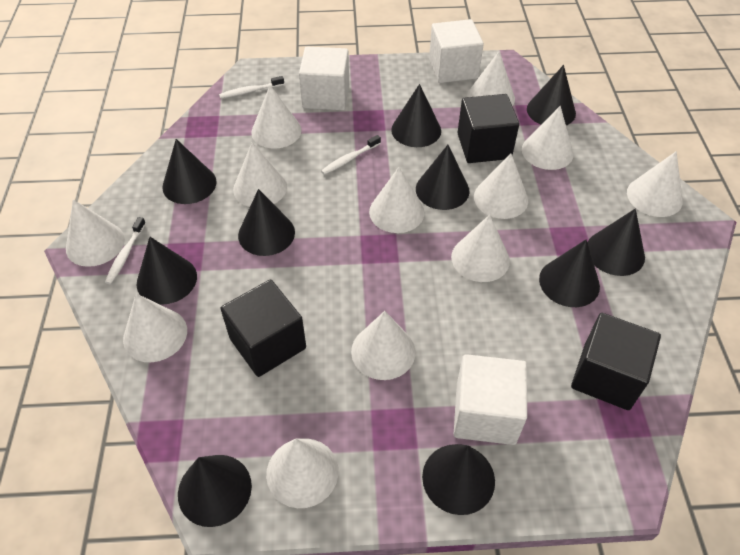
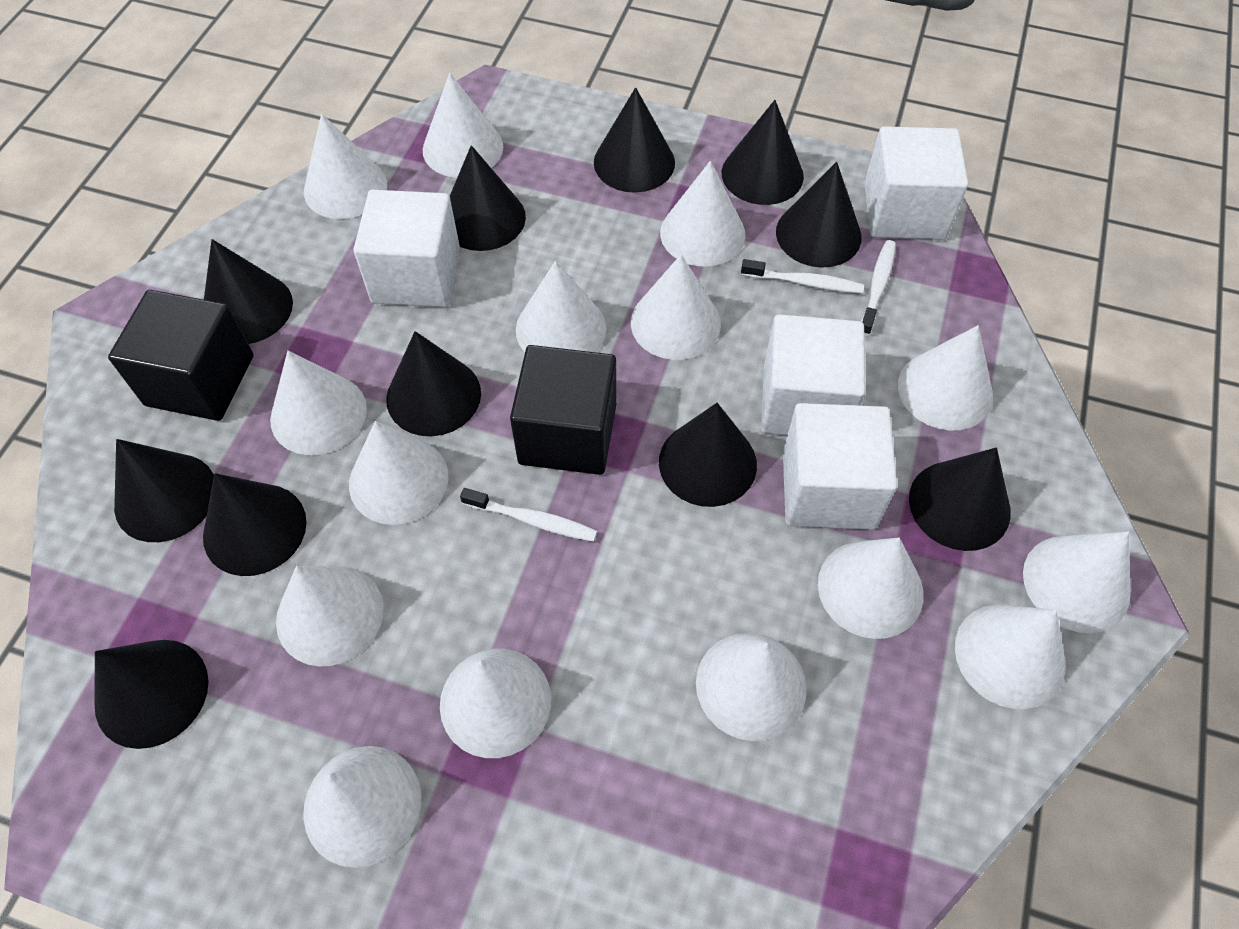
black cone: [137,237,197,305] [162,139,217,204] [178,455,252,527] [238,189,295,256] [391,84,441,147] [416,145,470,210] [422,444,495,515] [527,65,576,125] [539,239,600,307] [587,209,645,276] = 10 -> [95,640,209,749] [114,439,214,542] [203,473,307,576] [204,239,293,344] [386,331,481,436] [450,145,526,251] [594,87,675,193] [659,403,757,507] [722,100,804,205] [776,162,862,268] [909,447,1011,551] = 11
black cube: [220,279,306,377] [457,94,519,163] [571,313,661,410] = 3 -> [108,290,254,421] [510,345,616,475] = 2
white cone: [66,199,125,267] [123,293,187,362] [233,143,287,207] [251,85,302,149] [266,438,338,508] [351,311,416,380] [369,167,424,233] [451,215,510,282] [467,51,515,106] [474,153,528,219] [522,106,574,170] [627,151,683,217] = 12 -> [270,350,367,455] [276,566,384,666] [303,746,421,868] [304,114,387,219] [349,421,448,525] [423,73,503,178] [440,649,551,758] [516,261,607,352] [631,254,721,360] [660,161,745,266] [696,633,807,741] [818,538,924,639] [898,325,993,431] [955,604,1065,709] [1023,532,1131,633] = 15
white cube: [299,47,349,110] [429,19,484,83] [454,354,527,445] = 3 -> [353,190,460,307] [761,314,865,435] [783,403,897,530] [864,126,968,240] = 4

